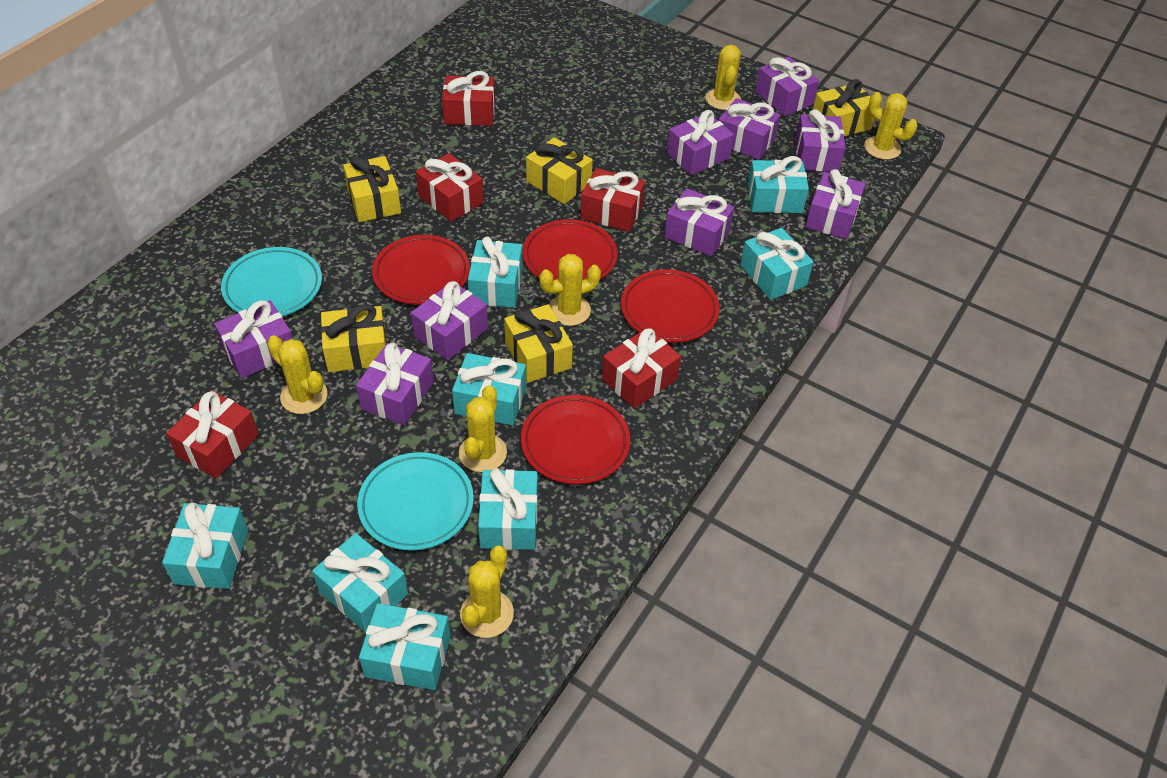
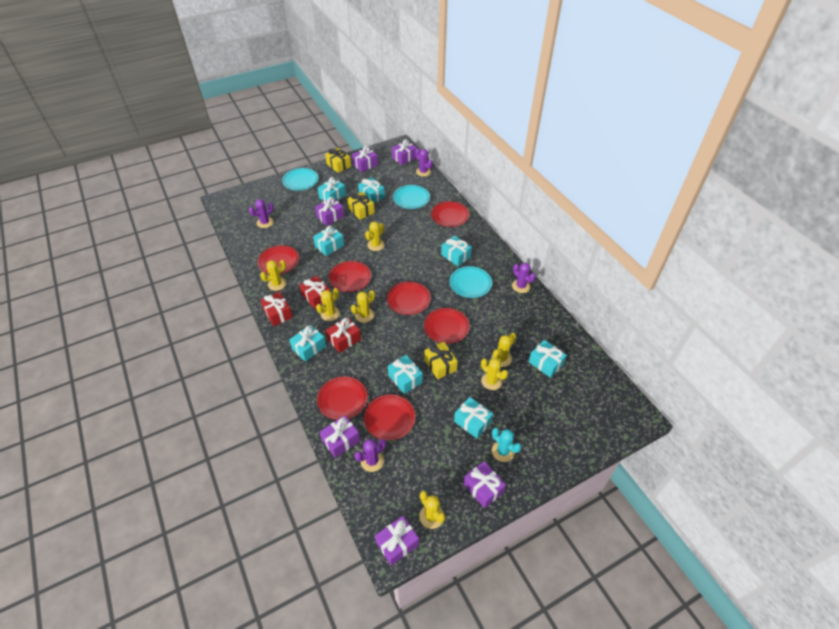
purple cactus: none = 0 -> [249,199,274,228] [355,439,386,472] [415,148,432,177] [512,262,536,293] = 4
purple gift: [214,300,293,378] [356,343,434,425] [411,281,488,360] [664,188,734,256] [667,110,734,175] [719,98,780,160] [755,56,819,116] [795,110,846,172] [805,169,866,239] = 9 -> [315,197,345,226] [320,415,360,458] [352,146,378,172] [375,516,419,566] [392,139,417,165] [464,461,506,508] = 6
red gift: [166,390,259,478] [416,153,484,222] [442,71,495,126] [580,168,645,232] [602,328,681,409] = 5 -> [260,292,293,326] [299,276,330,309] [326,317,361,353] = 3
red plate: [372,235,470,305] [521,395,630,484] [522,219,617,280] [621,269,720,343] = 4 -> [258,245,299,275] [317,377,367,420] [329,261,371,292] [364,395,415,440] [387,282,430,315] [424,308,469,344] [431,201,469,227] = 7
turquoise cactus: none = 0 -> [492,428,521,462] = 1
turquoise plate: [221,247,322,316] [357,452,474,551] = 2 -> [282,168,318,191] [393,185,430,209] [450,266,492,298] = 3
yellow cactus: [267,335,328,414] [459,385,507,472] [460,546,514,638] [539,254,601,326] [705,45,741,110] [864,92,917,160] = 6 -> [260,260,286,291] [316,288,340,321] [351,290,375,323] [365,221,385,251] [419,491,445,529] [481,358,508,390] [492,333,516,367] = 7
yellow gift: [321,304,387,372] [343,156,401,222] [504,304,573,383] [526,138,593,204] [813,79,875,136] = 5 -> [325,148,351,173] [347,192,375,220] [424,342,458,379] = 3

